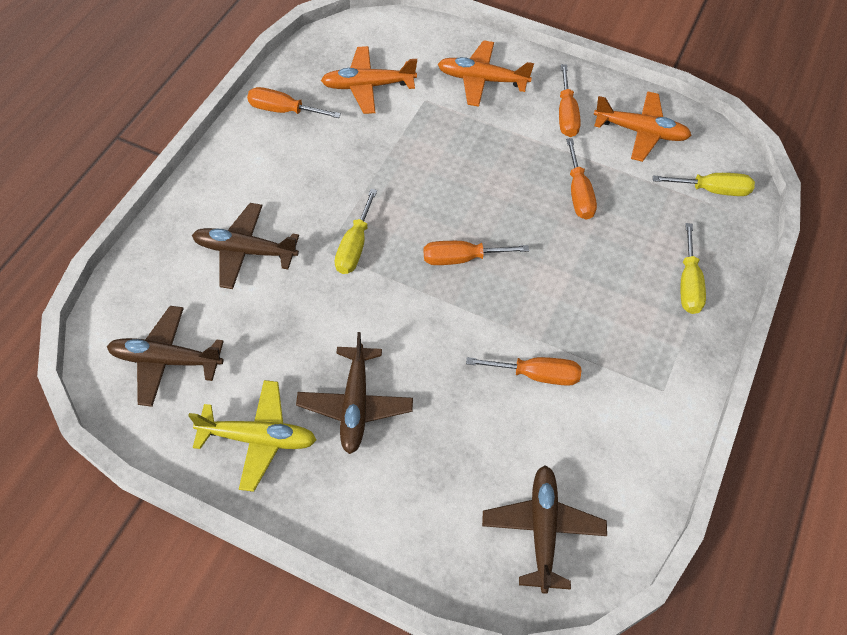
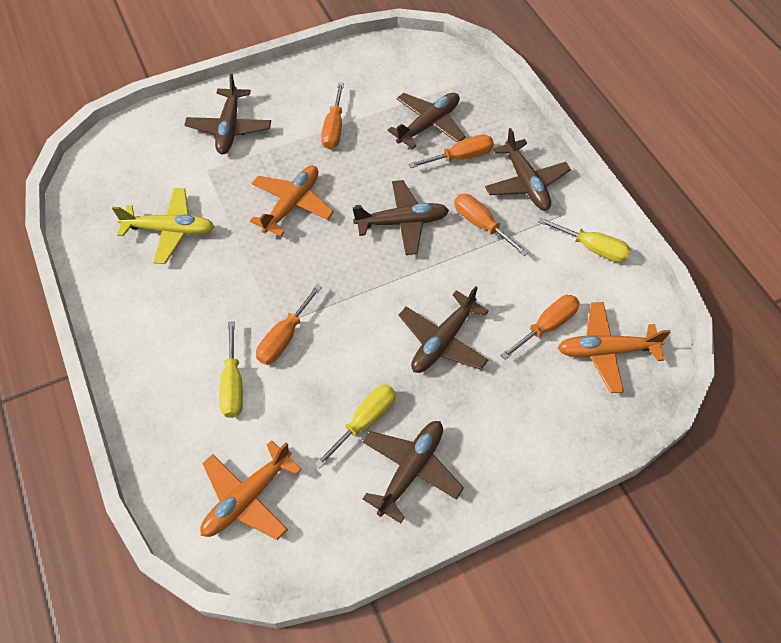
brown plane: [107,306,224,407] [192,203,299,289] [296,332,413,454] [482,465,607,594] = 4 -> [185,73,271,154] [352,180,449,255] [363,421,464,523] [388,93,466,149] [399,286,489,373] [485,128,571,210] = 6

